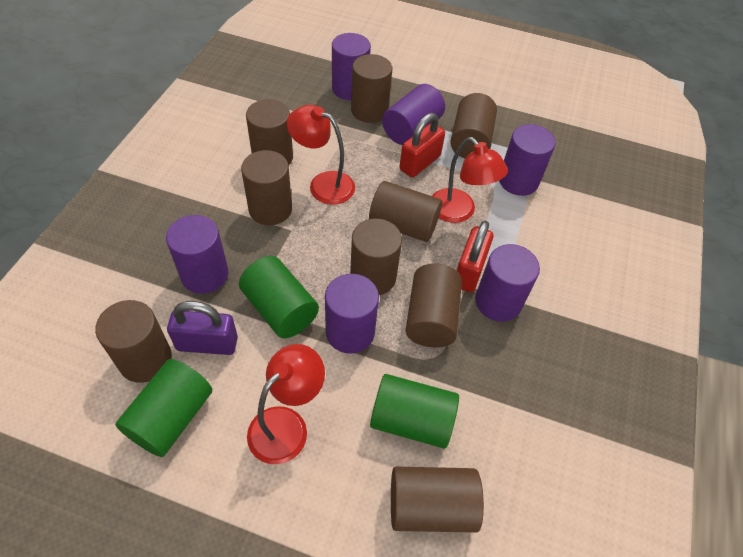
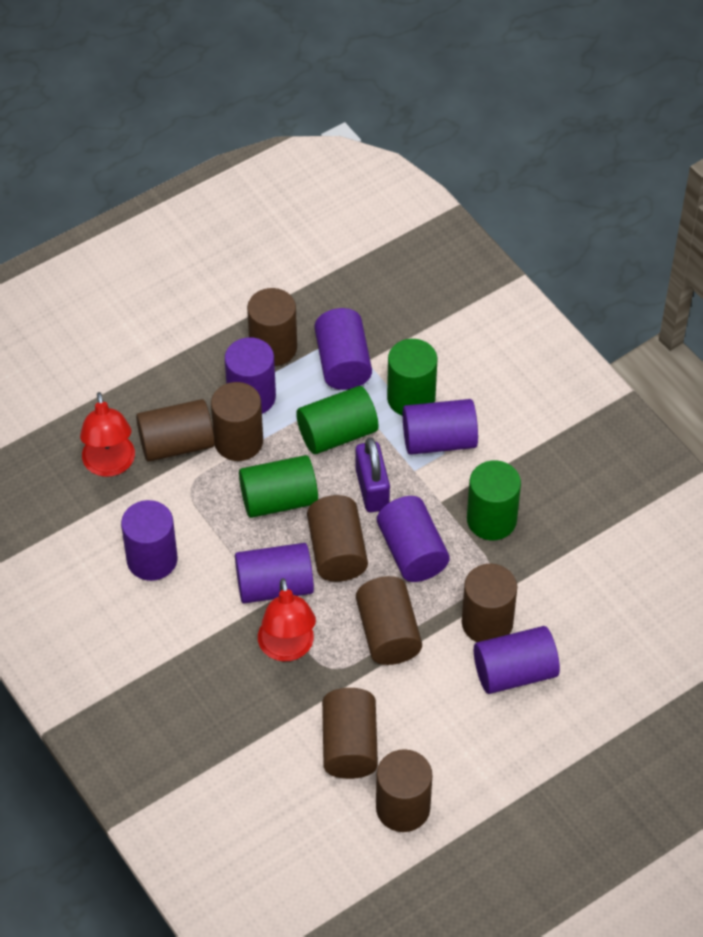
brown cylinder: [95,300,172,383] [241,150,292,225] [246,99,293,165] [350,219,402,295] [351,54,392,123] [369,181,442,242] [391,467,484,533] [406,263,462,347] [450,93,497,158] = 9 -> [136,399,215,462] [211,382,263,461] [247,288,297,366] [307,495,368,582] [322,688,378,779] [356,576,422,665] [376,749,433,832] [462,564,517,642] = 8
green cylinder: [115,359,212,457] [239,256,319,338] [370,374,459,449] = 3 -> [239,455,318,518] [296,386,378,454] [387,339,438,416] [467,460,521,540] = 4
purple cylinder: [166,215,229,294] [325,274,379,354] [332,33,371,100] [382,84,445,145] [475,244,540,322] [499,124,556,196] = 6 -> [121,500,178,581] [225,337,276,414] [235,543,314,604] [314,308,372,390] [377,496,450,582] [403,399,478,455] [474,626,560,694] = 7
red lamp: [247,344,325,464] [287,105,355,205] [432,137,508,223] = 3 -> [80,392,135,477] [258,578,316,661] = 2
red padlock: [399,113,445,178] [457,221,494,292] = 2 -> none = 0

